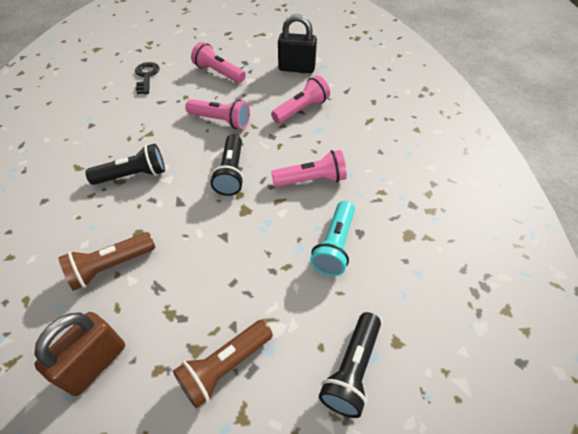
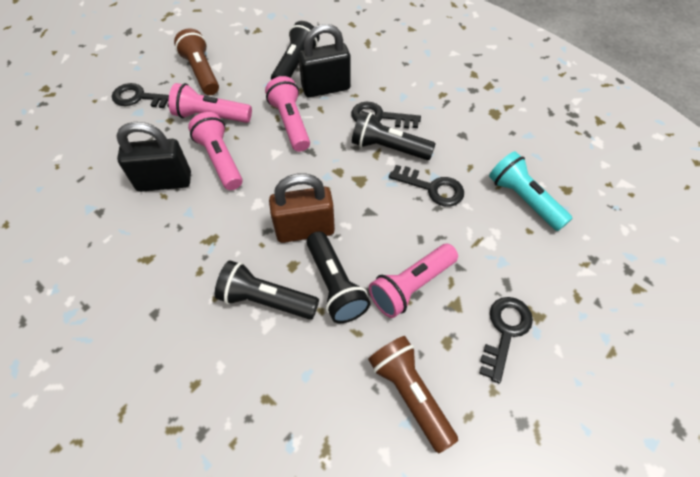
black flashlight: [85,144,165,185] [211,134,244,196] [319,312,381,418] = 3 -> [215,260,319,319] [271,21,320,80] [307,231,371,324] [352,111,435,160] = 4
black key: [135,62,159,94] = 1 -> [112,83,169,108] [351,102,421,129] [389,165,464,207] [479,297,533,384] = 4
black padlock: [278,14,317,73] = 1 -> [116,122,191,192] [298,24,350,97] = 2

